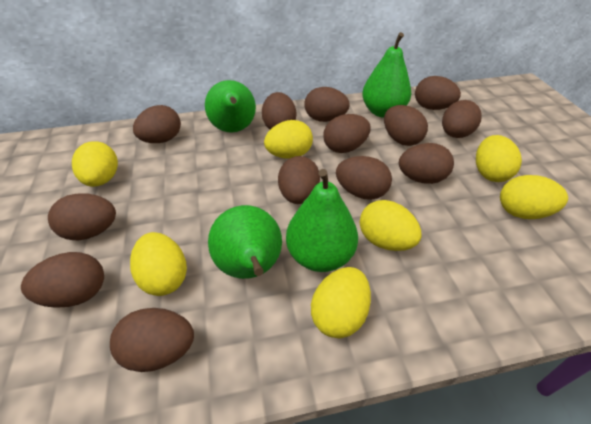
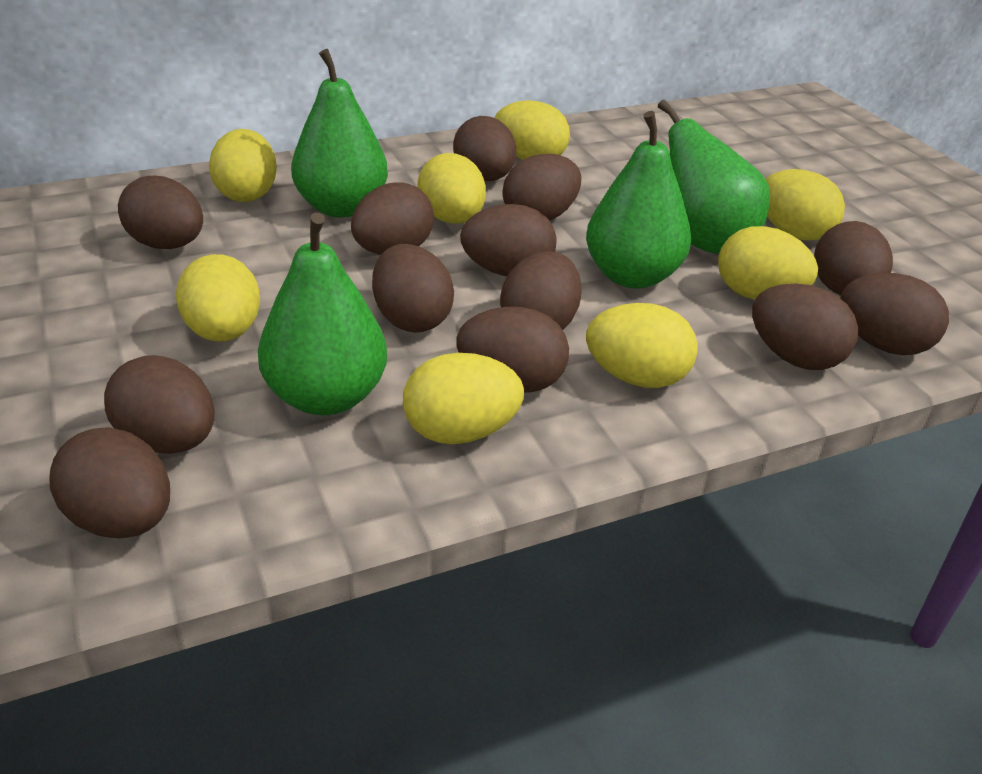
yellow egg: [72,141,118,187] [130,232,187,296] [264,120,313,159] [311,267,371,338] [360,200,422,251] [476,135,522,182] [500,175,568,219] = 7 -> [176,254,260,341] [209,129,277,202] [403,353,524,444] [418,153,486,224] [495,100,570,160] [586,303,698,388] [718,226,818,300] [765,169,845,240] = 8

